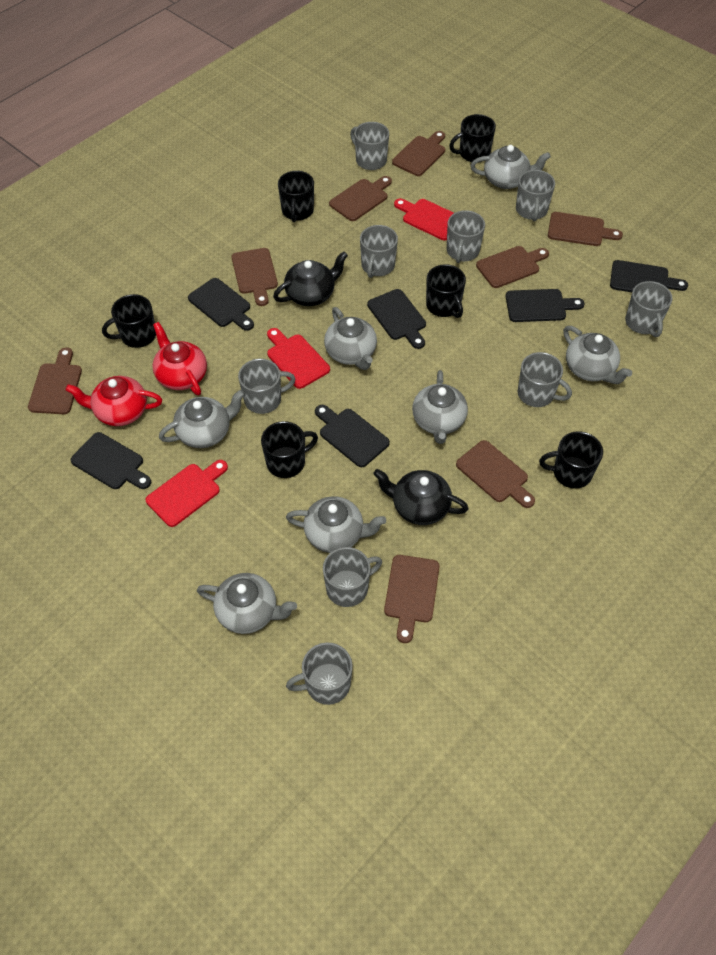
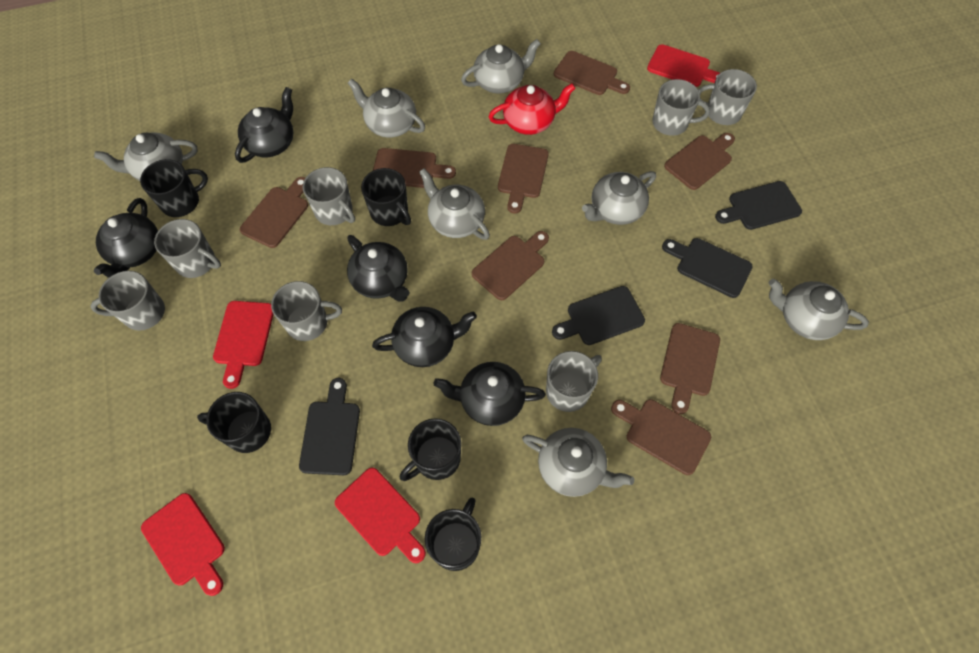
black cutting board: [71,432,151,489] [188,278,254,331] [315,405,390,467] [367,289,426,349] [506,289,584,322] [610,260,688,292] = 6 -> [299,378,360,475] [552,286,645,345] [662,238,753,298] [715,181,802,230] = 4
black mug: [102,294,156,348] [261,421,318,478] [278,171,314,222] [426,264,466,318] [449,114,496,162] [539,431,603,489] = 6 -> [140,159,208,217] [197,392,271,453] [361,168,411,226] [400,418,461,481] [425,498,481,571] = 5
black teapot: [273,251,348,306] [373,469,469,525] = 2 -> [94,198,158,277] [235,87,293,163] [347,235,410,302] [372,307,477,367] [434,362,546,426] = 5
grey mug: [238,359,295,414] [286,643,353,705] [323,547,382,607] [350,122,389,170] [360,225,398,278] [447,210,485,263] [516,170,555,221] [518,352,572,407] [625,281,672,337] = 9 -> [90,271,165,331] [154,219,221,278] [271,281,342,341] [303,167,355,225] [546,351,602,412] [652,79,710,136] [698,69,757,125] = 7
red cutting board: [146,460,228,527] [267,328,330,389] [394,198,454,240] = 3 -> [141,493,225,596] [213,301,274,389] [335,468,426,563] [647,44,720,87] = 4
red teapot: [66,376,162,426] [152,322,207,395] = 2 -> [489,83,576,135] = 1

